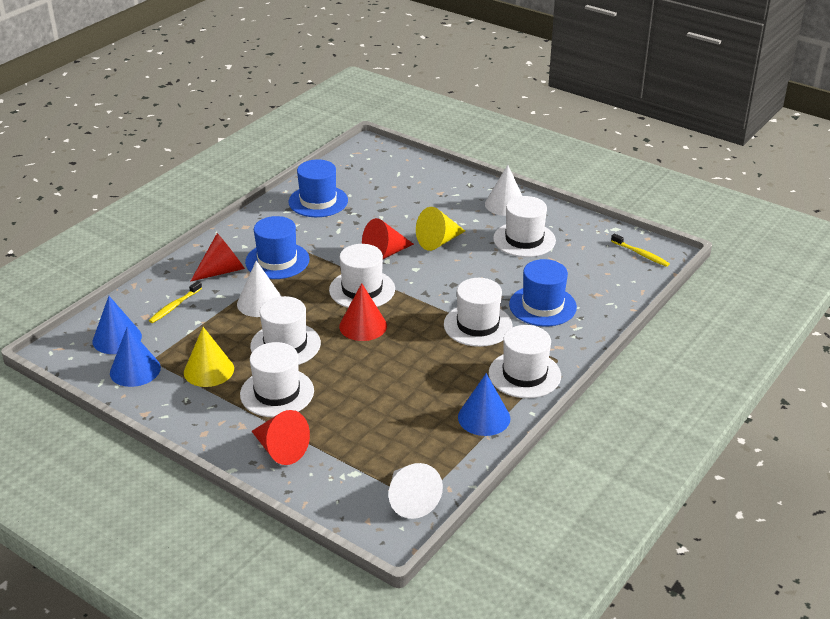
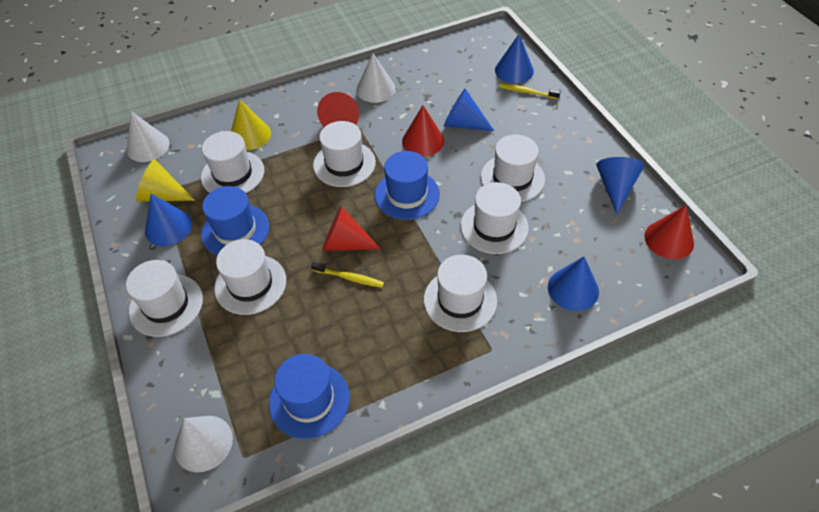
blue cone: [92,296,142,354] [110,326,161,387] [458,373,510,436] = 3 -> [145,194,192,246] [444,89,494,131] [495,34,534,83] [548,256,599,311] [596,157,644,214] = 5
white hat: [240,342,314,417] [250,296,321,365] [329,244,395,308] [444,278,513,347] [489,325,561,398] [493,196,556,257] = 6 -> [126,260,203,337] [201,131,264,193] [214,239,286,315] [313,121,376,187] [424,255,497,332] [460,182,529,254] [481,134,545,202] = 7

